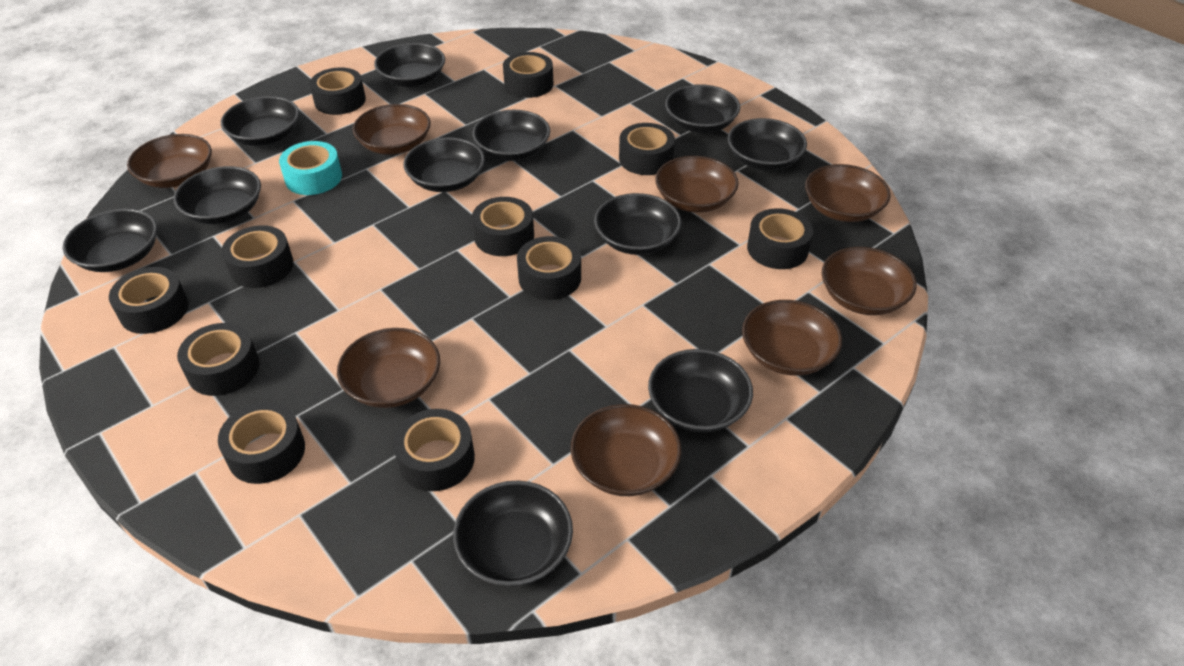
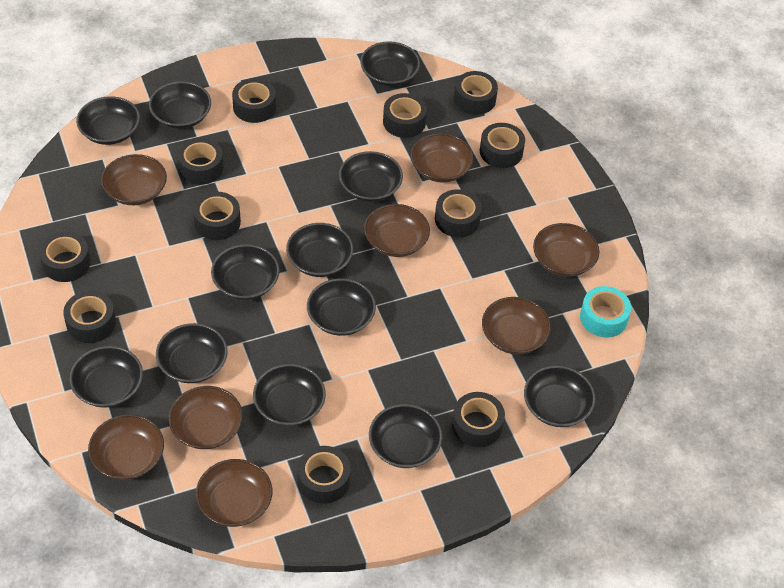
black bowl: [63,209,157,272] [174,166,261,224] [221,96,299,146] [374,43,445,87] [403,137,485,192] [453,480,573,586] [473,110,550,161] [594,193,681,255] [648,349,753,433] [665,84,740,133] [728,118,807,171] = 11 -> [69,346,143,408] [76,96,140,145] [149,81,211,129] [156,323,227,383] [211,244,280,300] [253,364,326,426] [286,223,353,277] [307,278,376,336] [339,151,403,202] [360,41,420,87] [369,404,442,468] [524,366,596,427] = 12

